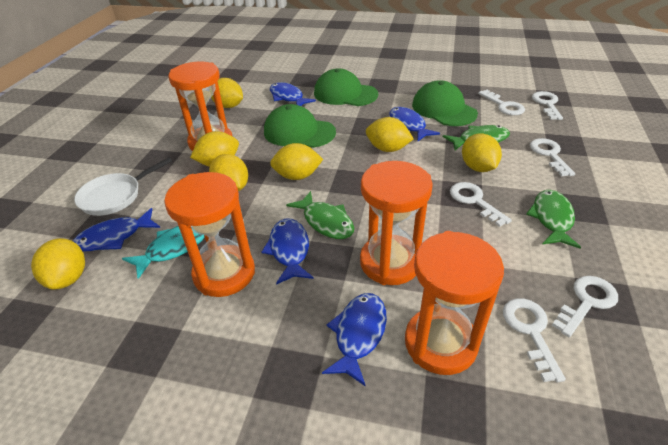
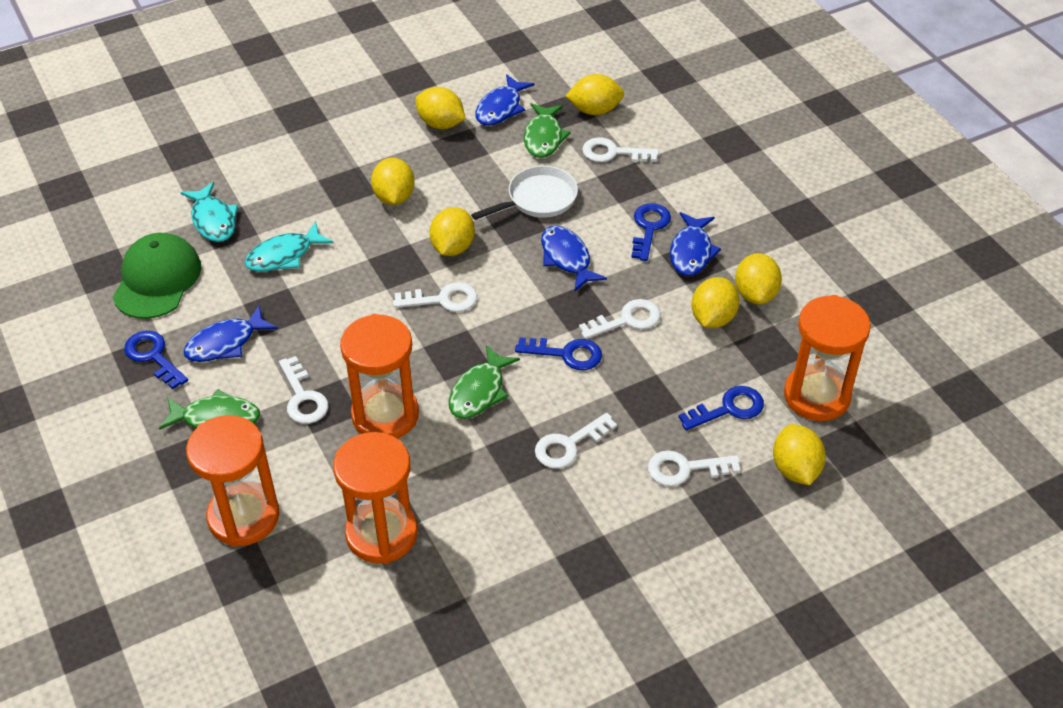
blue fish: [73,208,160,251] [261,219,314,285] [270,82,316,106] [322,293,387,387] [389,107,440,141] = 5 -> [183,306,278,362] [475,74,535,126] [541,226,607,291] [670,212,721,276] = 4
blue key: none = 0 -> [124,331,188,389] [515,337,602,370] [631,203,671,261] [679,386,764,430] = 4
green cap: [264,104,336,148] [314,69,378,106] [412,80,478,126] = 3 -> [113,233,201,319] = 1
turquoise fish: [122,226,204,279] = 1 -> [180,182,238,242] [245,221,334,272] = 2

